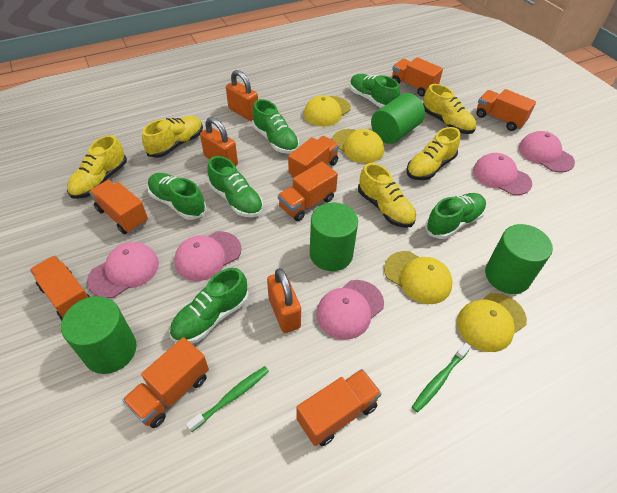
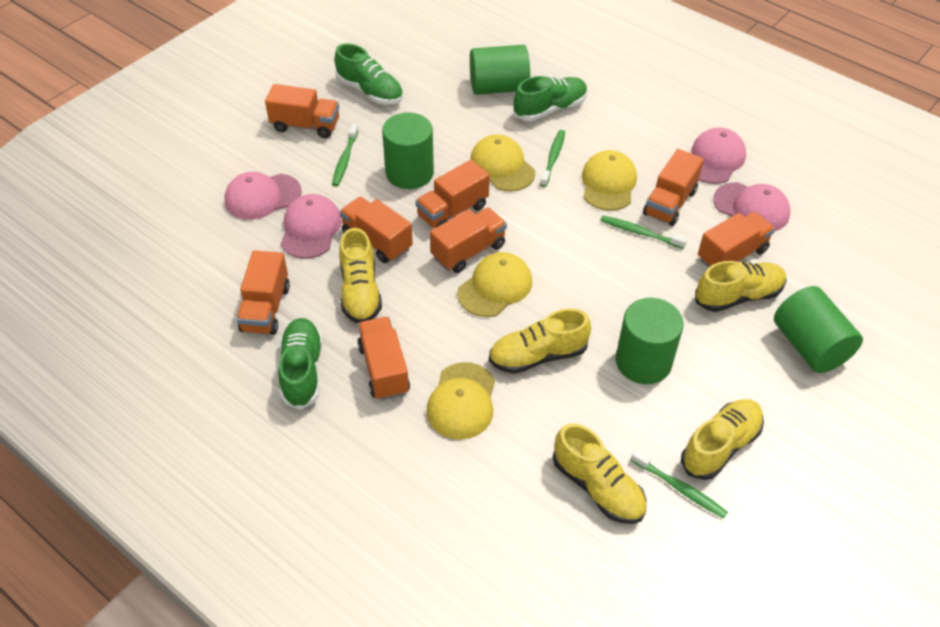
green shoe: [147,173,206,220] [169,268,249,344] [208,156,263,217] [252,99,299,154] [350,74,400,108] [425,193,486,239] = 6 -> [278,318,323,410] [335,43,403,104] [513,76,588,121] = 3
green toothbrush: [186,366,269,432] [412,343,471,412] = 2 -> [332,124,359,186] [540,130,565,187] [600,216,687,249] [631,450,728,518] = 4
orange padlock: [200,117,238,166] [226,70,258,121] [267,268,301,333] = 3 -> none = 0
pink cap: [87,242,159,298] [174,231,241,281] [316,280,384,340] [473,153,532,195] [519,131,575,172] = 5 -> [224,172,302,220] [281,194,342,258] [691,128,746,184] [713,182,790,231] = 4

